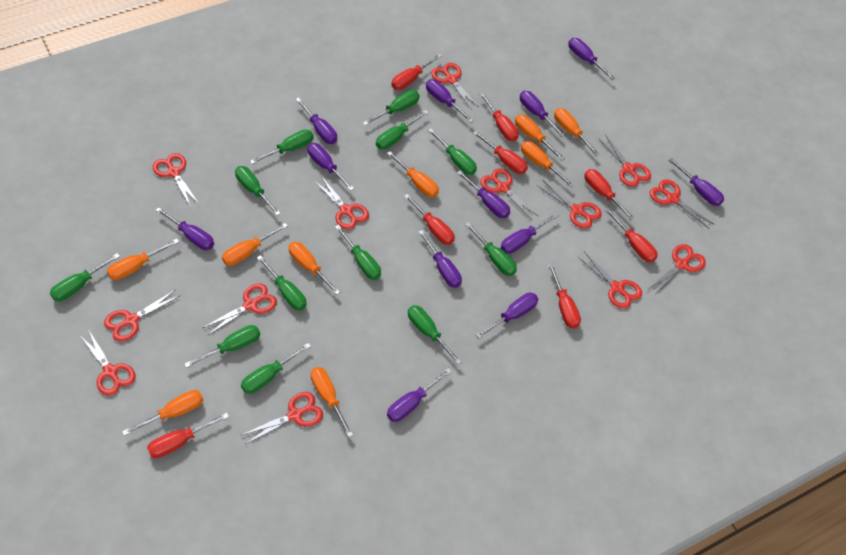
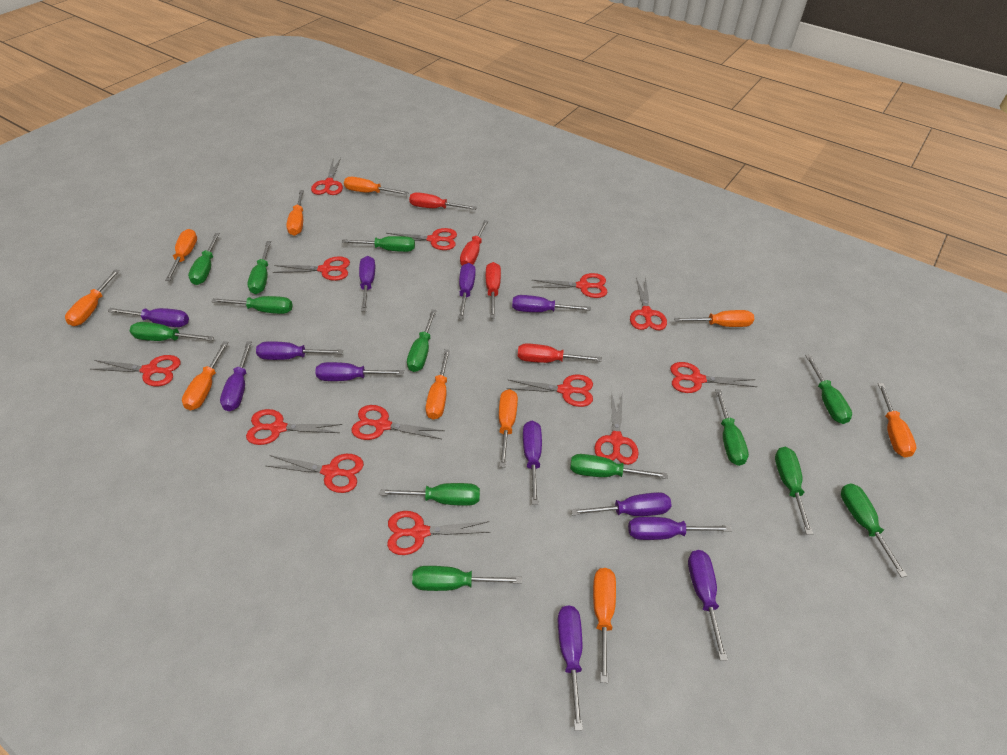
green screwdriver: [50,253,120,301] [184,325,260,368] [235,166,281,216] [241,343,311,394] [250,129,314,164] [257,255,307,310] [335,225,381,280] [363,90,420,126] [376,110,429,150] [408,305,462,364] [428,129,477,175] [465,222,517,276] = 12 -> [130,322,214,341] [188,233,220,285] [211,296,293,314] [248,241,271,294] [342,236,415,252] [379,483,480,506] [407,309,437,372] [412,566,522,591] [570,454,667,479] [715,389,749,466] [775,447,813,535] [805,354,852,424] [841,483,907,578] = 13
orange screwdriver: [107,239,179,280] [122,390,203,436] [222,223,288,266] [288,242,340,295] [311,367,353,437] [387,151,439,197] [515,115,565,160] [521,141,574,187] [554,108,600,156] = 9 -> [65,269,120,326] [165,229,197,281] [182,341,229,411] [286,190,304,236] [344,177,409,195] [426,349,450,420] [499,389,518,467] [593,568,616,683] [674,310,754,327] [878,383,916,457] = 10
red screwdriver: [147,413,229,458] [391,54,442,90] [404,194,455,245] [473,131,528,174] [480,93,519,142] [548,264,581,329] [585,169,635,220] [605,209,658,263] = 8 -> [409,192,477,210] [460,220,488,265] [486,262,501,318] [518,343,602,363] = 4

